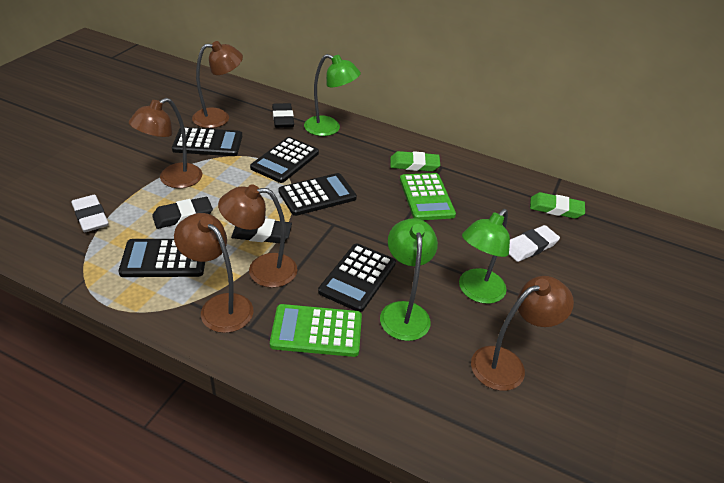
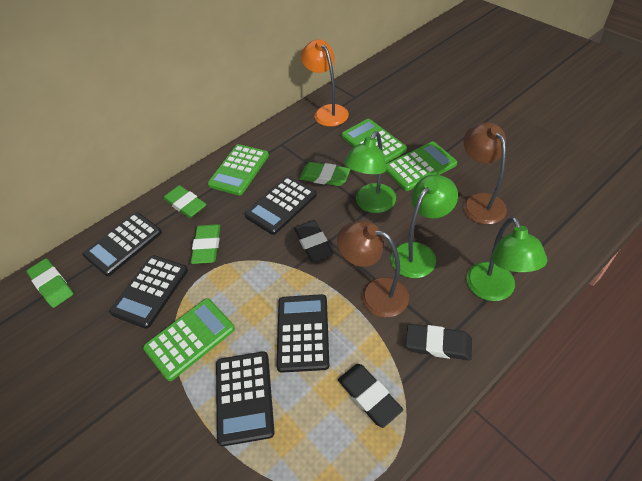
brown lamp: [129,98,202,188] [174,213,254,333] [192,41,243,128] [218,184,297,288] [471,276,574,391] = 5 -> [337,220,409,317] [463,123,507,224] = 2
green calculator: [270,304,362,357] [400,173,456,220] = 2 -> [143,298,235,381] [208,144,269,196] [342,119,407,163] [385,142,457,191] = 4
green eraser: [390,151,440,171] [530,192,585,219] = 2 -> [27,258,73,308] [163,185,206,218] [191,224,220,264] [299,162,350,186] = 4
orange lamp: none = 0 -> [301,40,349,127] = 1
white eraser: [71,195,109,232] [509,225,560,262] = 2 -> none = 0

